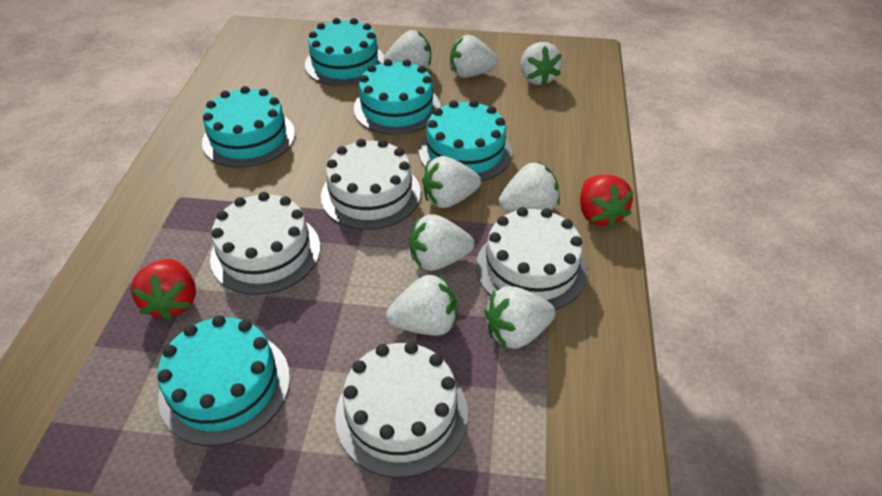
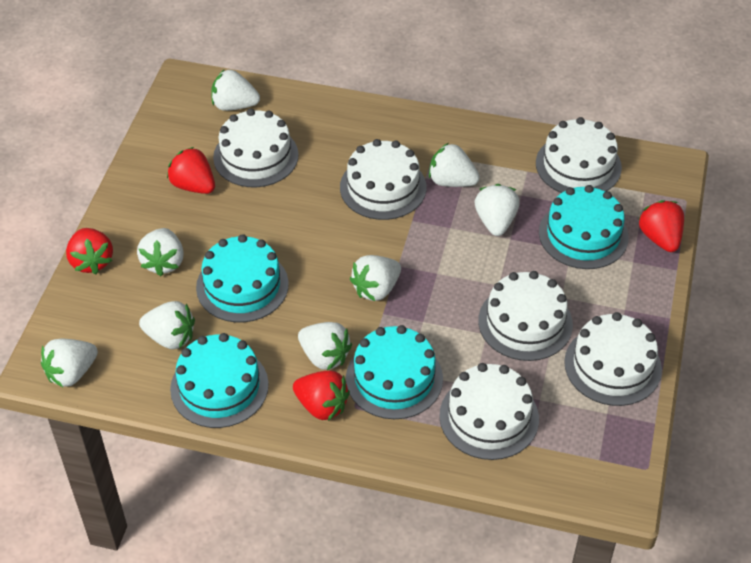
red strawberry: [131,259,196,321] [580,175,634,228] = 2 -> [66,228,113,274] [167,147,215,194] [293,371,350,421] [638,200,684,252] = 4
turquoise cake: [157,315,290,446] [202,86,295,168] [305,18,384,86] [354,59,440,135] [419,100,512,182] = 5 -> [170,333,269,428] [196,234,289,322] [346,325,443,419] [539,185,629,269] = 4
white cake: [210,192,320,295] [321,139,421,230] [335,342,468,478] [476,207,587,310] = 4 -> [213,109,299,187] [340,139,426,220] [439,363,539,460] [478,271,573,361] [536,117,622,193] [564,312,662,406] = 6

